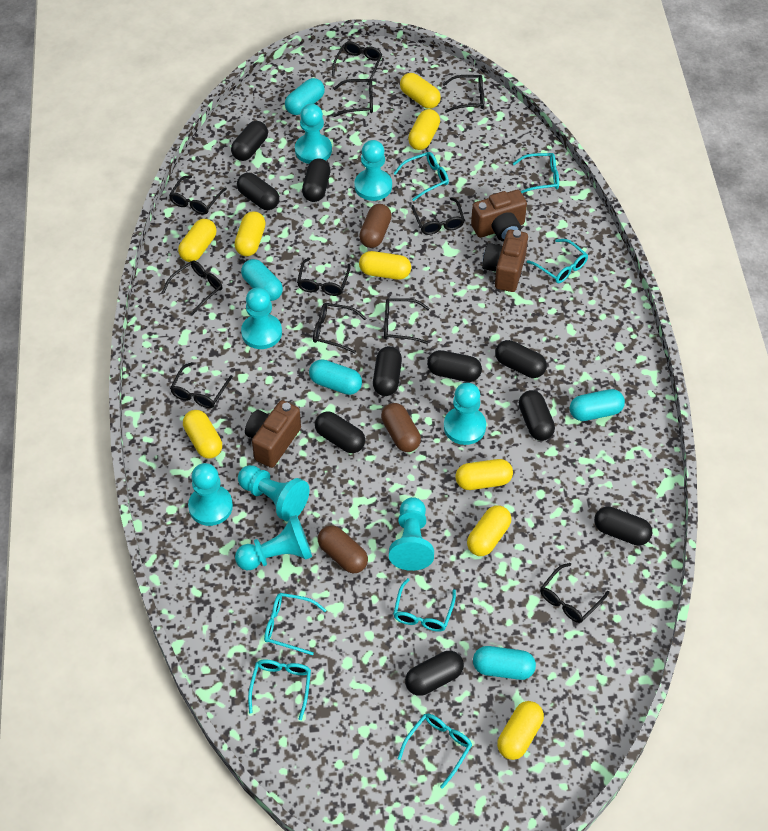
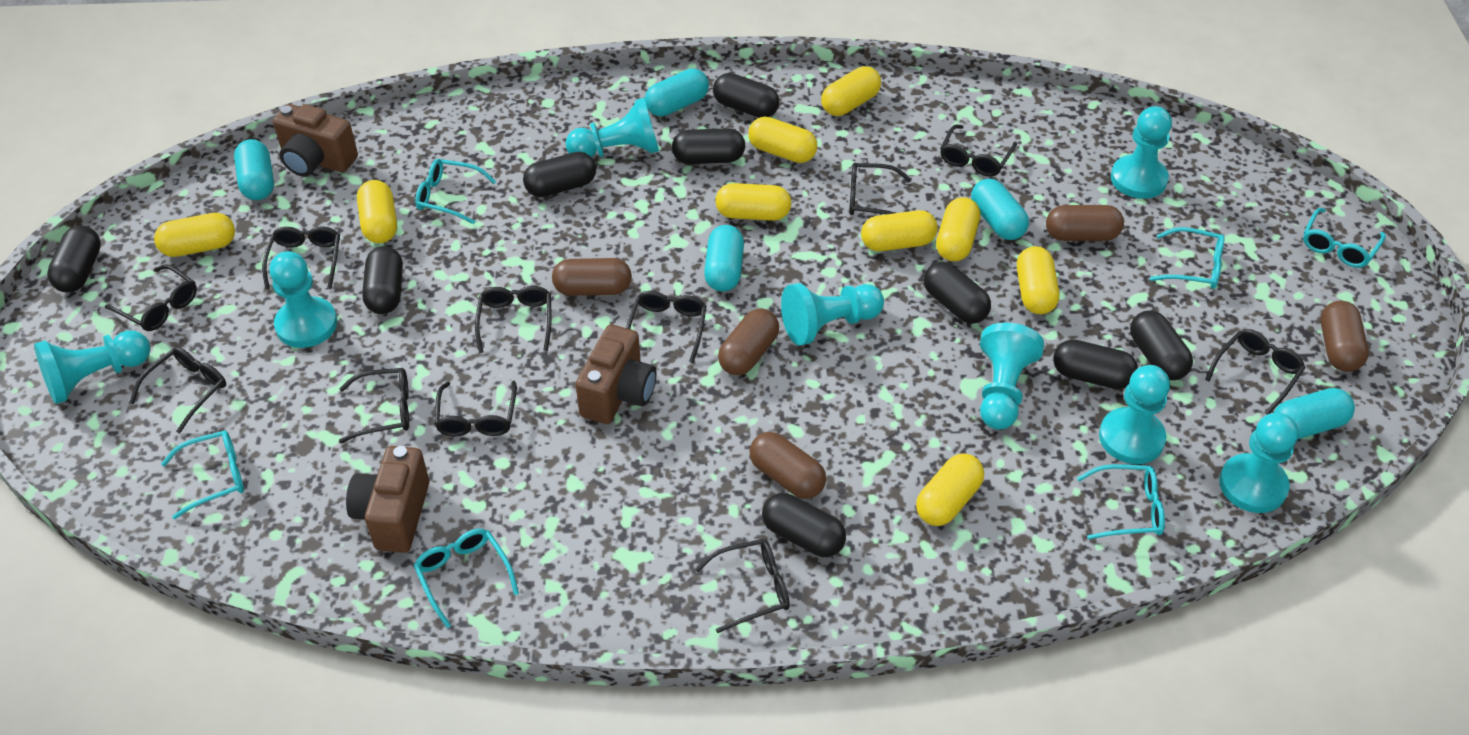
black capsule: [231,121,268,161] [237,173,279,210] [302,159,331,202] [315,411,365,453] [373,346,402,396] [405,651,464,696] [427,350,482,382] [495,340,547,378] [519,390,555,441] [594,506,653,546] = 10 -> [47,226,101,292] [362,246,403,314] [523,152,596,197] [672,128,745,164] [713,73,779,118] [762,493,846,557] [924,262,991,324] [1053,340,1138,389] [1130,311,1193,380] = 9
brown capsule: [318,525,368,573] [359,204,392,248] [381,403,421,452] = 3 -> [552,258,632,296] [718,308,779,375] [749,432,826,499] [1046,205,1124,241] [1320,301,1369,372] = 5
turquoise glasses: [248,659,311,720] [264,593,326,655] [393,152,449,201] [393,578,456,632] [398,714,472,789] [513,153,559,193] [527,239,588,283] = 7 -> [161,430,244,519] [414,529,519,628] [415,159,497,224] [1077,464,1165,540] [1150,227,1225,289] [1303,208,1386,268] = 6

